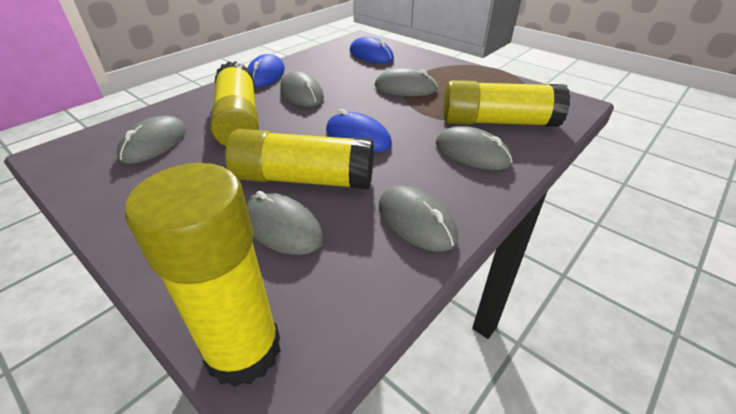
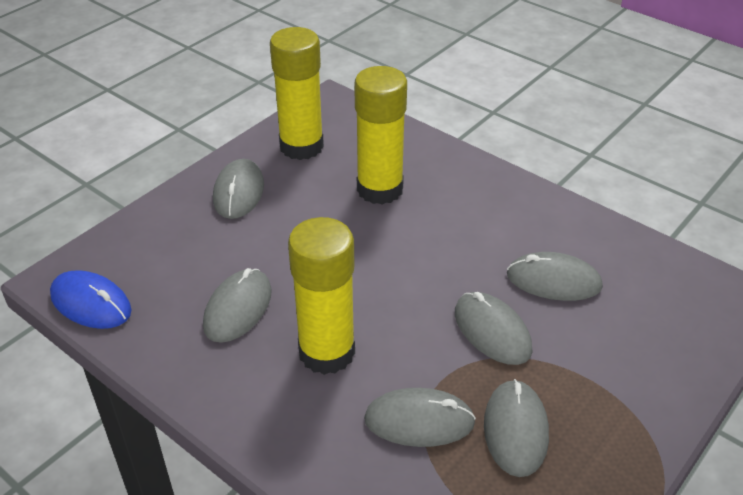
blue mouse: [247,54,285,87] [326,109,392,152] [350,37,394,63] = 3 -> [50,270,132,329] = 1
yellow glue stick: [125,163,281,387] [210,61,259,146] [225,129,374,189] [443,80,570,127] = 4 -> [270,27,324,160] [288,217,355,375] [354,66,407,204] = 3

